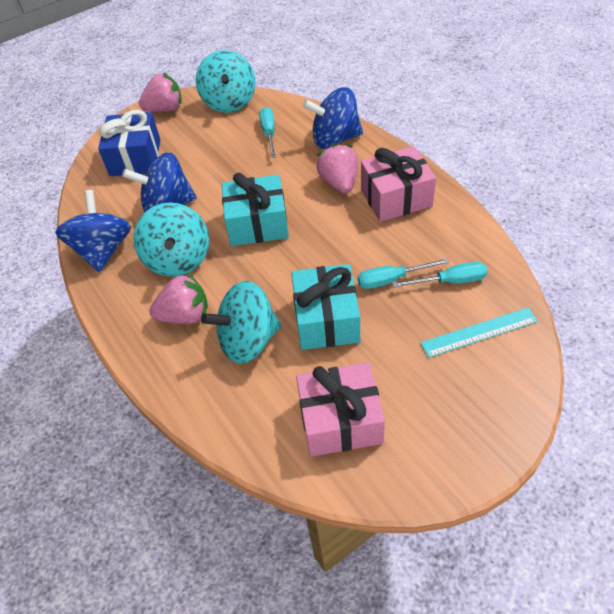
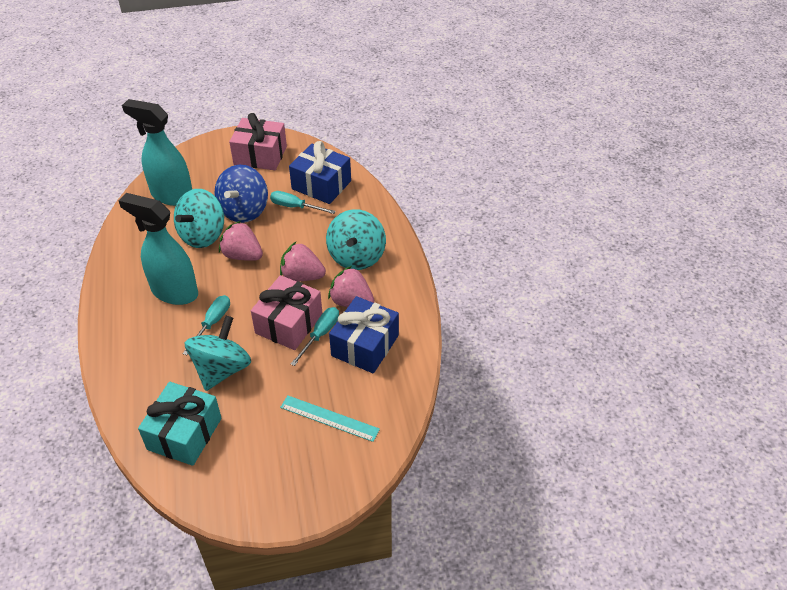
blue gift: [98,110,160,176] = 1 -> [289,141,351,204] [329,296,399,373] = 2
blue spinning top: [55,190,131,272] [122,152,197,213] [303,87,363,149] = 3 -> [214,165,268,223] = 1
turquoise gift: [222,173,289,246] [291,264,360,350] = 2 -> [138,382,221,466] = 1
turquoise spray bottle: none = 0 -> [119,193,198,305] [122,99,192,206] = 2

